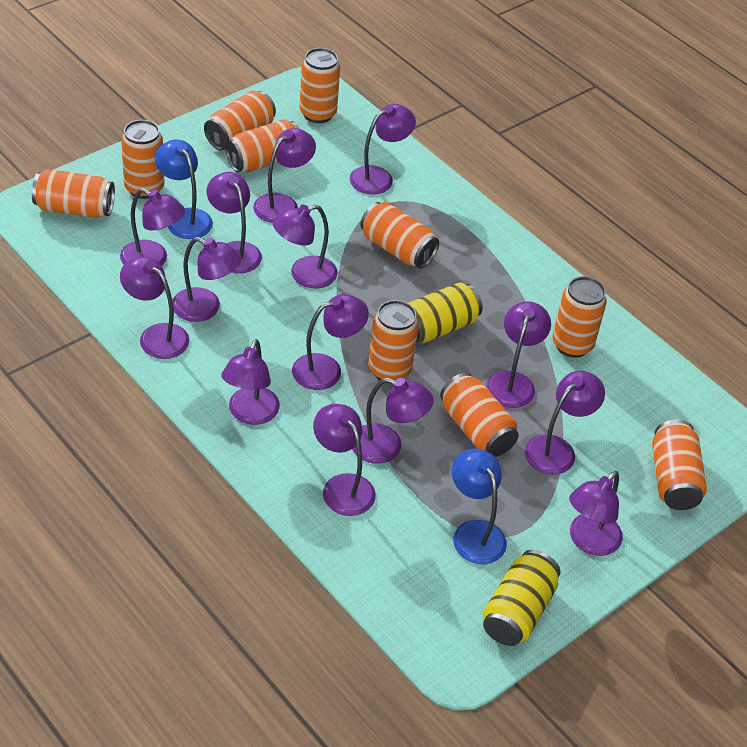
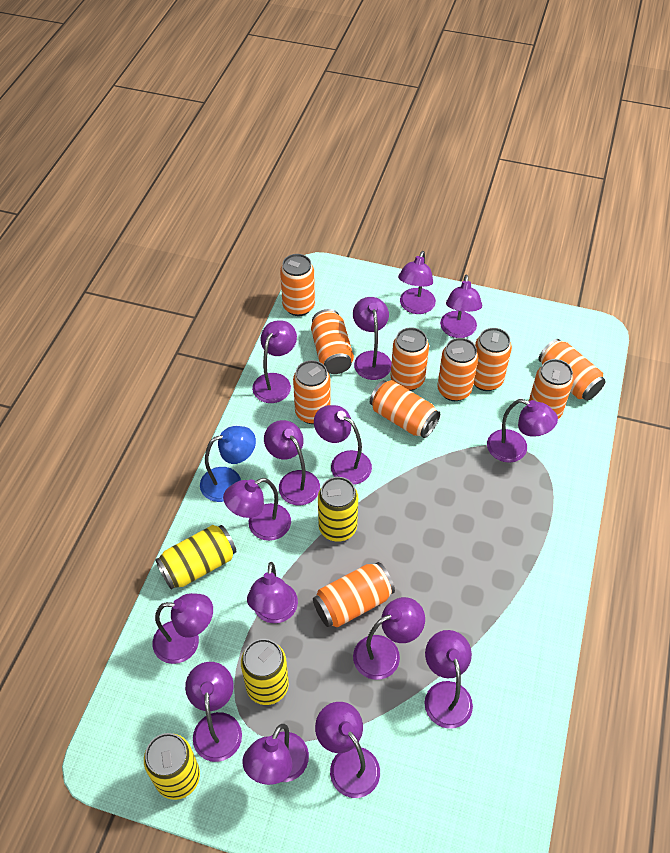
blue lamp: [155,139,213,239] [452,449,507,564] = 2 -> [200,426,256,502] = 1
purple lamp: [120,188,185,266] [120,256,189,359] [172,237,241,322] [206,172,262,273] [221,339,280,425] [253,128,316,223] [273,205,338,288] [292,294,369,390] [313,404,376,516] [350,104,416,195] [352,378,434,464] [486,301,551,408] [525,371,605,475] [569,471,623,556] = 14 -> [153,593,213,664] [185,662,242,762] [223,478,291,541] [242,724,309,785] [247,562,298,623] [252,320,297,403] [264,420,320,505] [314,405,372,485] [315,702,380,798] [353,297,392,380] [353,597,425,680] [398,251,436,314] [425,630,473,729] [440,275,482,338] [487,399,558,463] = 15
yellow can: [408,282,483,343] [483,550,560,646] = 2 -> [144,733,200,800] [155,525,237,590] [241,639,289,705] [318,477,358,542] = 4

